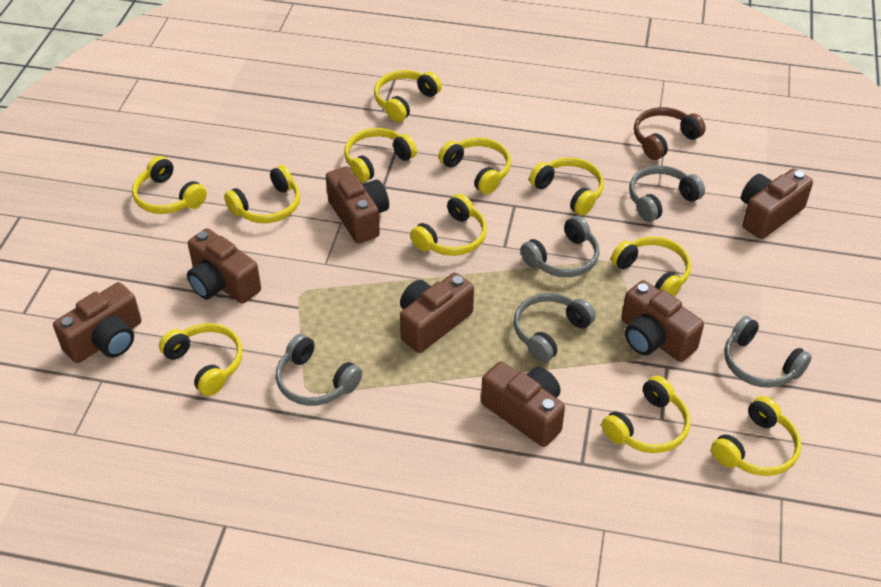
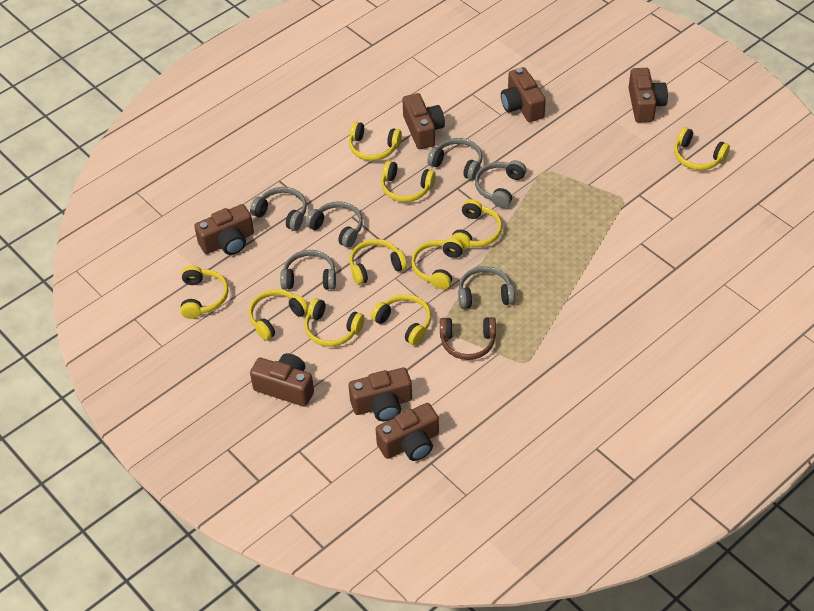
grey headphones: [276,334,362,406] [514,293,596,363] [521,216,600,277] [629,165,705,222] [724,316,812,388] = 5 -> [250,187,307,231] [280,250,336,290] [305,201,363,248] [427,138,482,180] [458,266,515,309] [475,160,526,208] = 6
yellow headphones: [132,156,207,214] [159,323,242,396] [224,165,300,223] [344,128,417,183] [374,70,442,122] [410,194,487,256] [438,138,511,194] [529,158,604,216] [602,375,690,453] [611,236,691,296] [711,396,801,476] = 11 -> [180,265,229,319] [249,289,308,341] [305,298,365,347] [349,121,402,161] [350,239,407,285] [371,294,431,345] [381,161,436,202] [411,238,464,290] [451,199,502,249] [674,127,730,170] = 10

